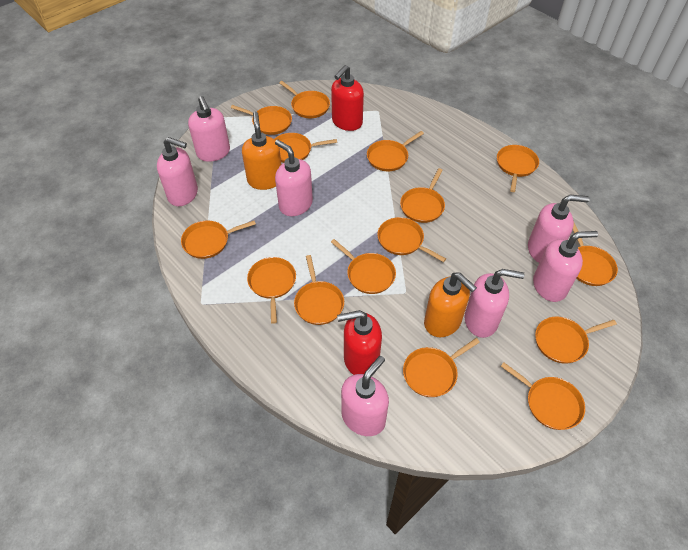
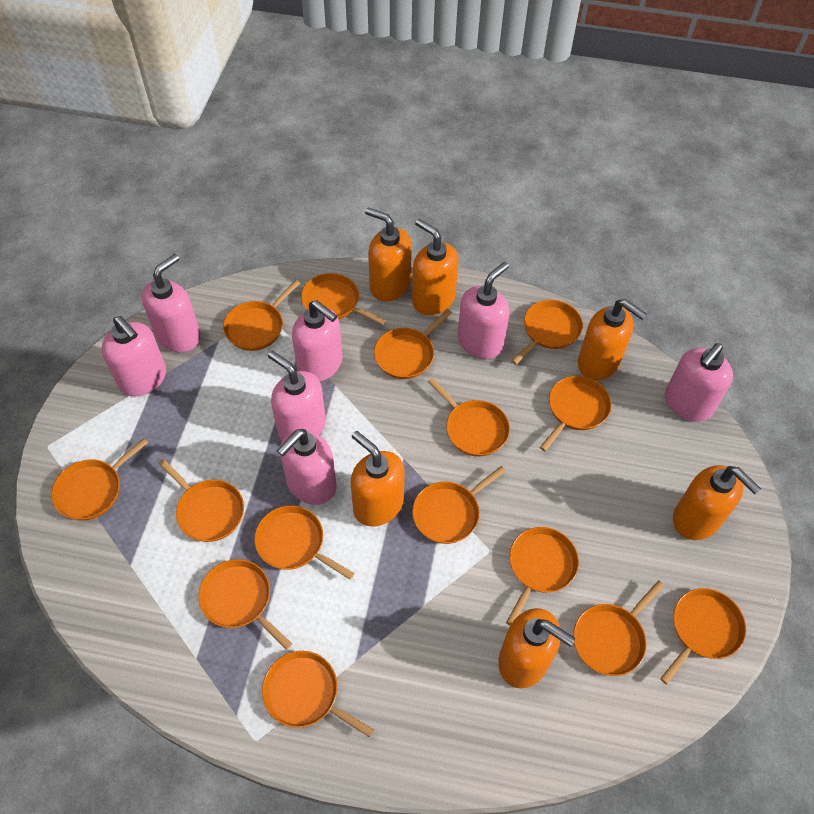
orange soap dispenser: [242,112,281,190] [424,272,477,337] = 2 -> [350,431,404,527] [365,208,412,302] [412,219,459,315] [498,608,575,688] [578,299,647,381] [673,465,761,540] = 6
red soap dispenser: [331,65,364,131] [337,310,382,375] = 2 -> none = 0

